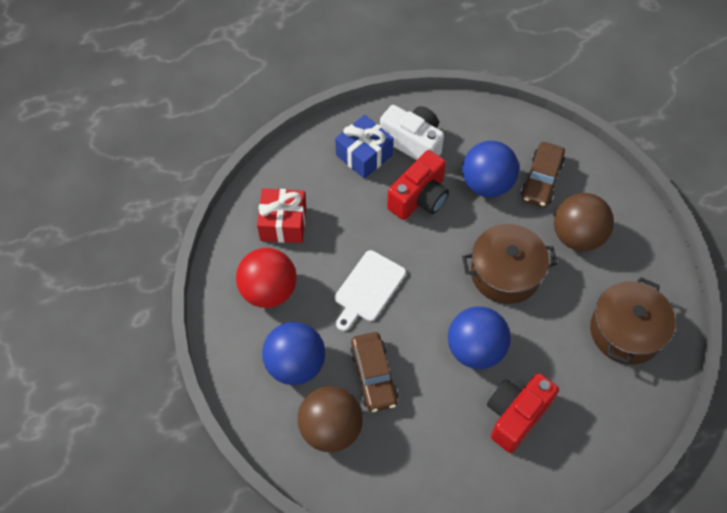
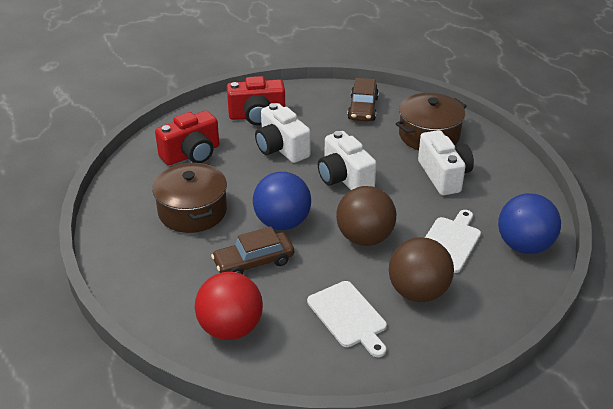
blue ball: [262,322,325,385] [448,307,511,369] [462,141,519,197] = 3 -> [253,172,311,230] [498,193,561,254] = 2
blue gift: [335,115,394,179] = 1 -> none = 0
red gift: [257,189,306,243] = 1 -> none = 0
white camera: [380,105,444,160] = 1 -> [255,103,311,163] [318,131,377,190] [418,130,474,195] = 3
white cutting board: [335,250,406,331] = 1 -> [307,281,387,357] [425,210,481,273] = 2

